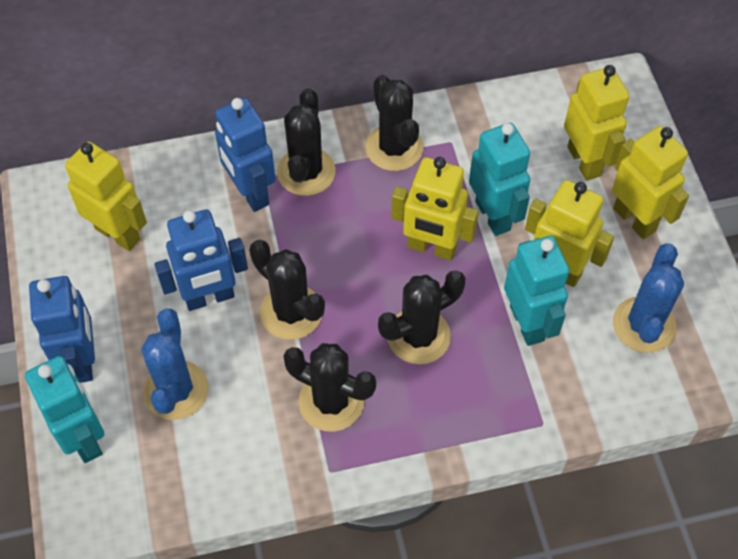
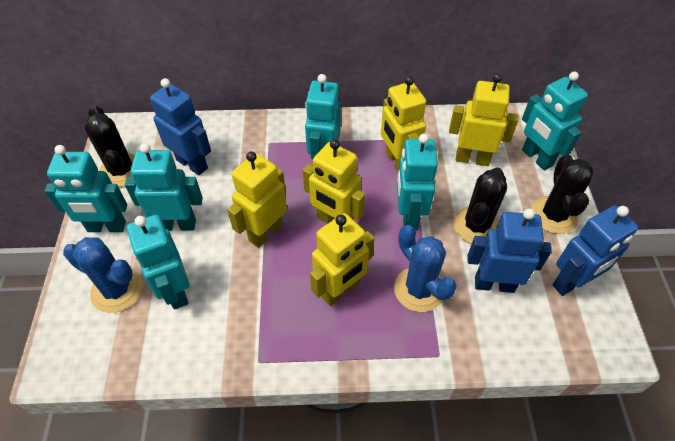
black cactus: [249,240,325,340] [277,88,336,196] [283,343,376,432] [366,75,423,171] [378,270,466,364] = 5 -> [85,105,135,187] [453,167,507,244] [531,155,593,234] = 3
turquoise robot: [25,356,104,463] [469,123,530,236] [504,236,569,346] = 3 -> [45,145,127,232] [125,143,203,231] [127,215,189,310] [305,74,341,159] [397,134,438,231] [522,72,588,171] = 6

